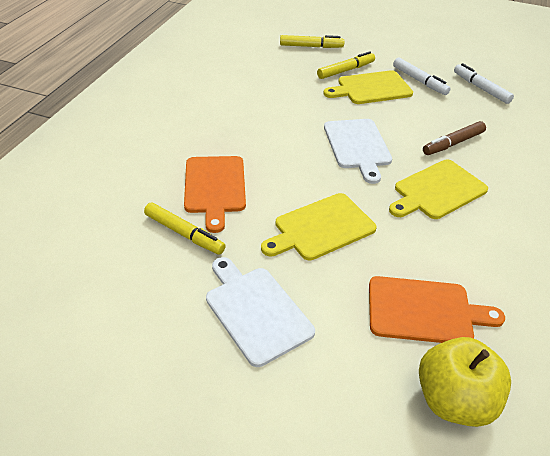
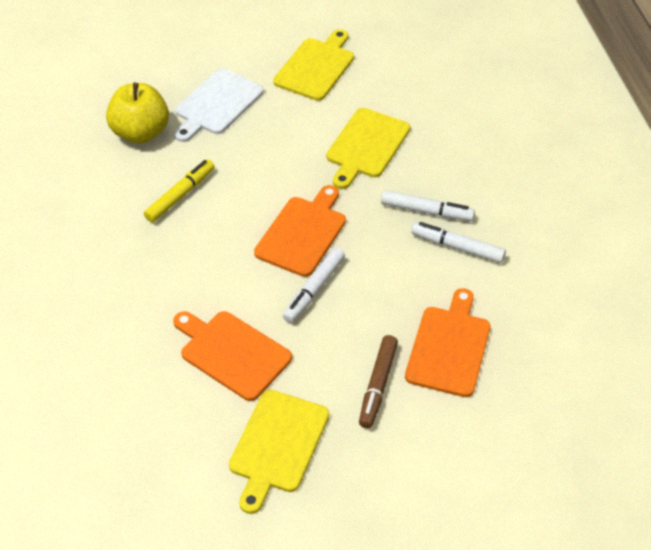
orange cutting board: [184,156,246,233] [369,276,505,343] = 2 -> [173,311,292,401] [254,185,346,277] [405,288,490,397] = 3
white cutting board: [206,257,315,367] [324,119,392,184] = 2 -> [174,68,264,142] = 1
white marker: [393,58,451,95] [454,63,514,104] = 2 -> [283,247,345,323] [381,190,475,221] [411,222,506,263] = 3
yellow marker: [144,203,226,255] [280,35,344,48] [317,51,375,79] = 3 -> [144,159,215,222] = 1

